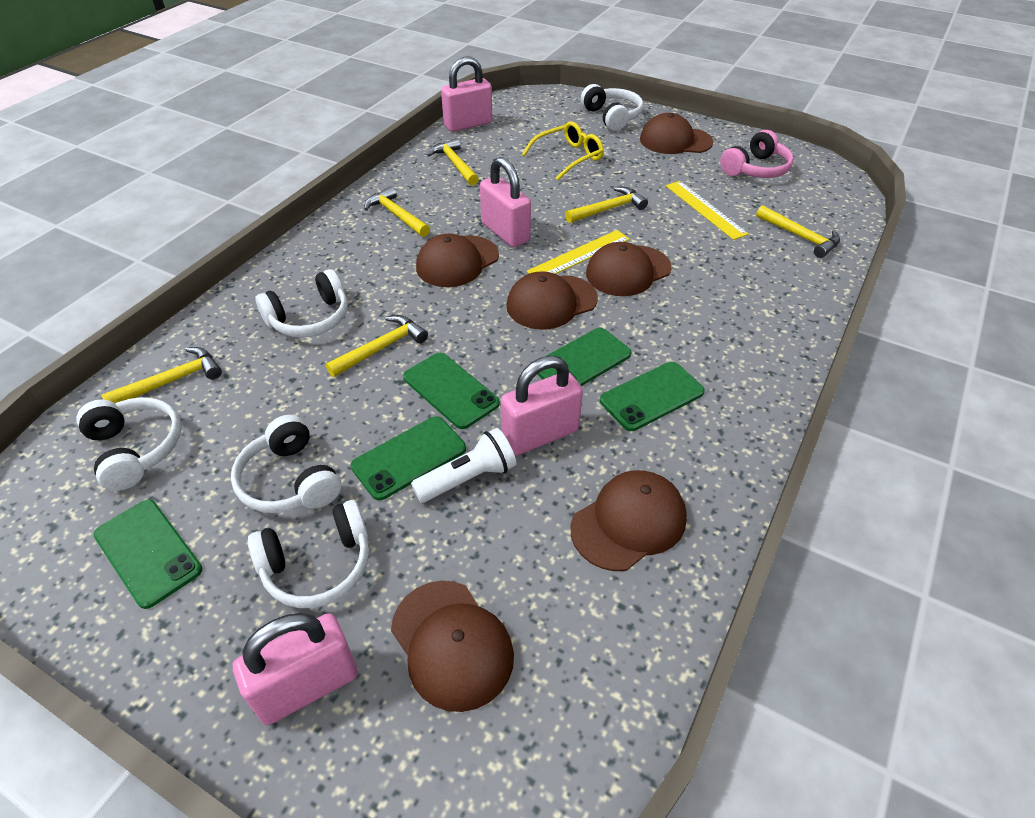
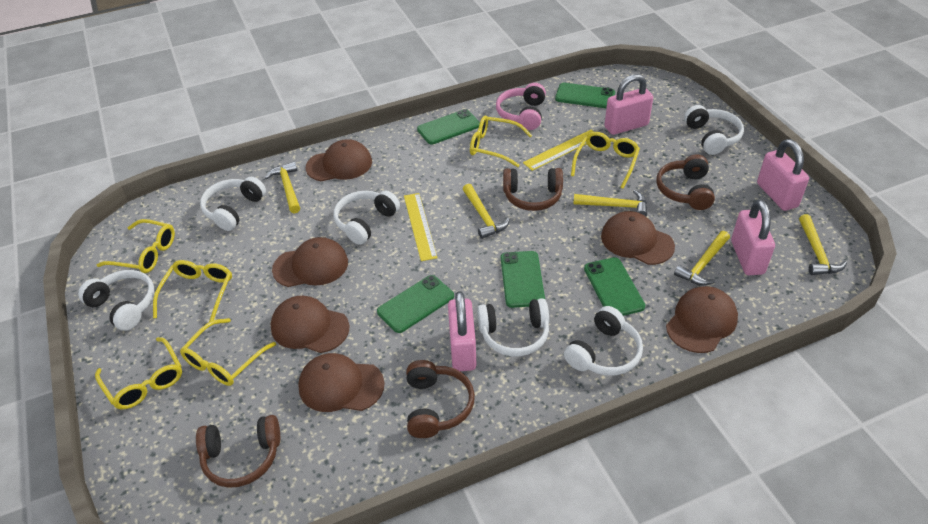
brown headphones: none = 0 -> [196,415,280,488] [406,360,475,438] [503,168,563,211] [656,154,715,210] = 4
white flashlight: [411,428,516,503] = 1 -> none = 0
white headphones: [76,397,182,491] [231,415,341,513] [248,500,369,608] [255,269,348,337] [581,84,643,131] = 5 -> [78,270,155,331] [200,177,266,231] [333,191,400,245] [477,298,549,356] [564,306,643,376] [684,105,744,155] = 6
yellow glasses: [522,121,604,180] = 1 -> [95,337,182,409] [97,219,175,273] [153,260,232,322] [180,318,276,386] [470,116,532,167] [571,132,640,189] = 6
yellow hammer: [101,347,222,403] [326,315,428,377] [364,186,430,237] [428,138,479,185] [565,187,648,223] [756,205,840,258] = 6 -> [265,161,300,214] [463,184,510,239] [573,190,647,216] [674,231,730,285] [799,214,847,275] = 5

